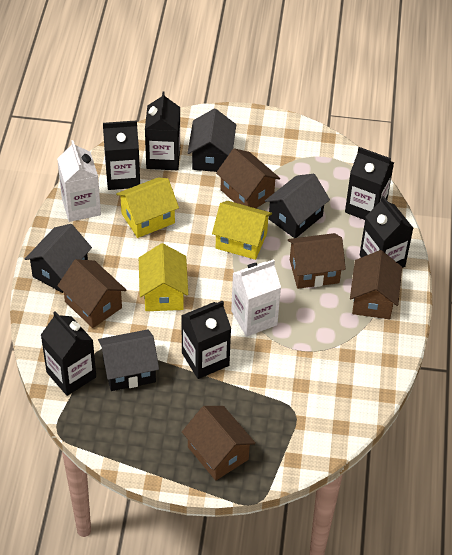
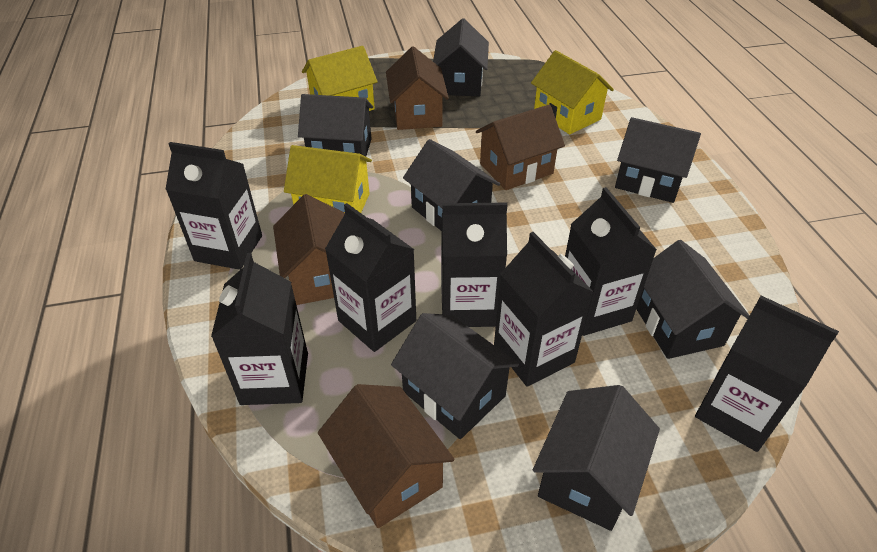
black carton: [41,311,96,396] [103,120,140,190] [145,91,180,170] [181,301,231,379] [345,147,394,220] [359,196,413,268] = 6 -> [165,142,262,270] [211,253,308,405] [325,203,416,352] [441,203,507,327] [494,232,593,387] [565,187,657,336] [695,296,839,452] = 7
black house: [25,224,92,293] [98,329,159,391] [188,108,236,172] [265,174,330,238] = 4 -> [298,94,373,157] [391,313,519,439] [403,139,500,231] [433,18,489,96] [533,385,660,531] [615,117,701,203] [636,240,750,359] = 7
brown house: [57,259,126,328] [182,406,256,481] [216,148,280,208] [288,233,346,289] [350,250,402,320] = 5 -> [273,194,345,305] [318,384,455,528] [386,46,449,130] [476,105,565,190] = 4
white carton: [57,140,101,222] [231,259,281,337] = 2 -> none = 0

